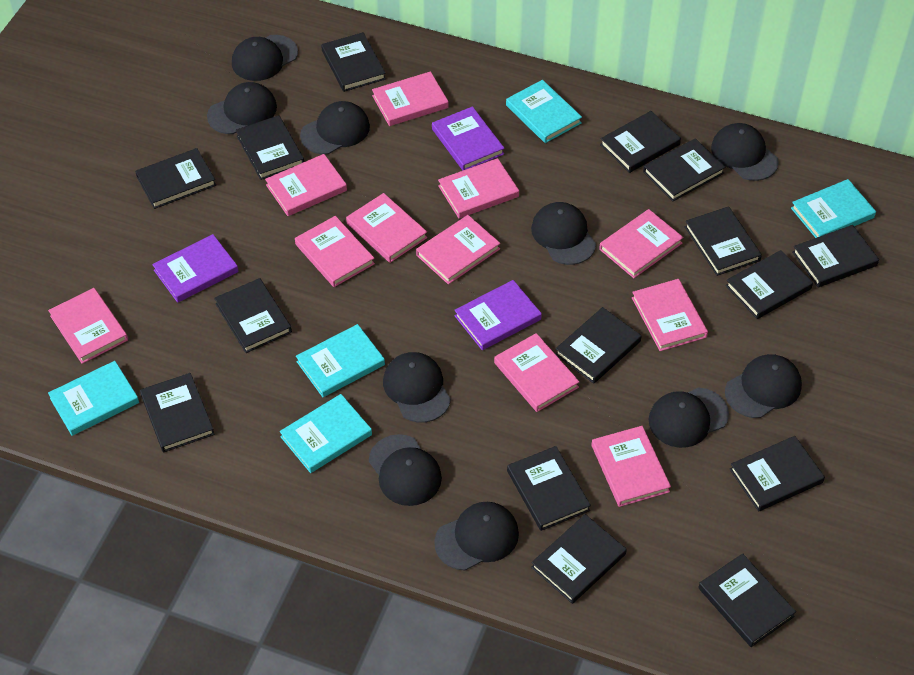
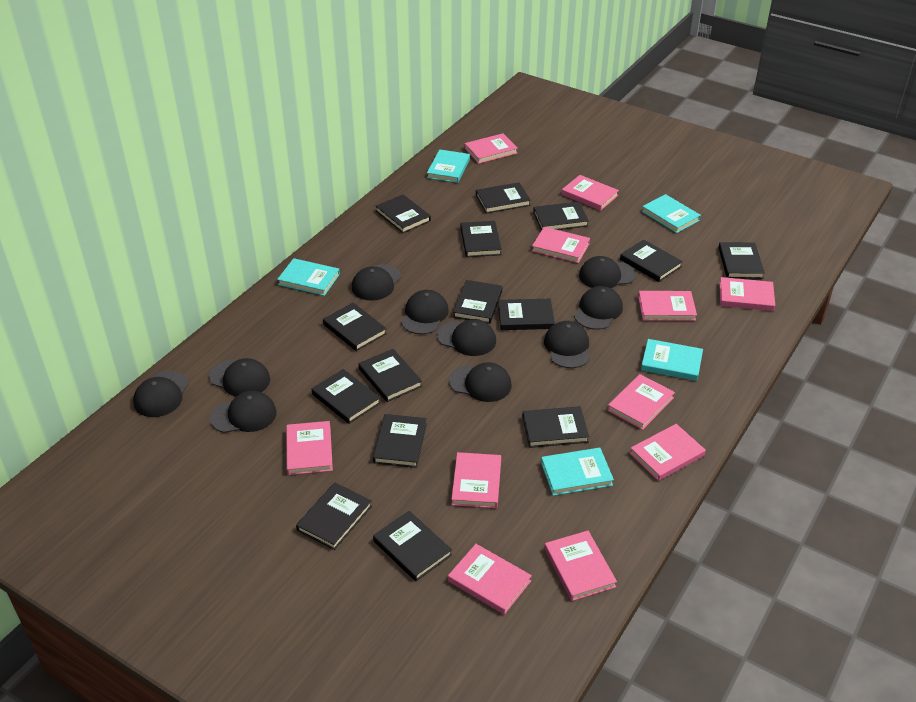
purple book: [152,234,239,303] [432,106,505,171] [454,280,542,350] = 3 -> none = 0

